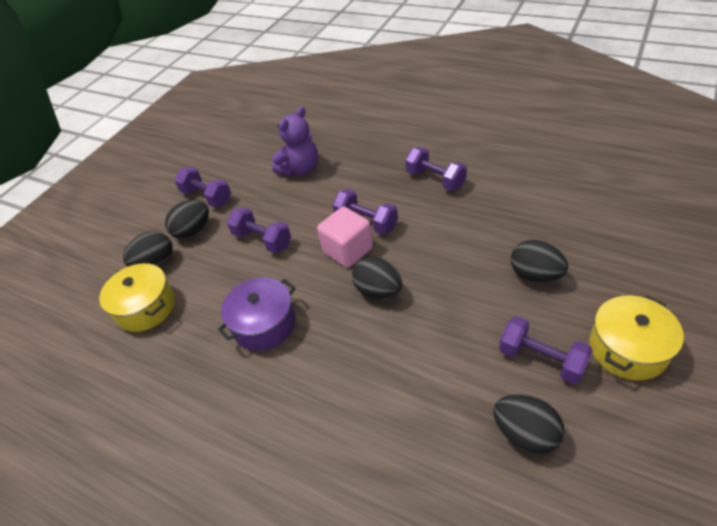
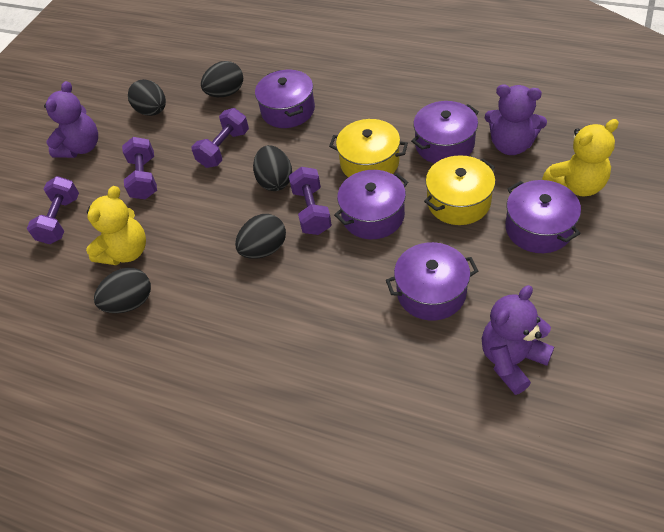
pink cube: [317,206,373,268] = 1 -> none = 0
purple dumbbell: [174,167,231,207] [227,207,291,253] [332,189,398,235] [405,147,467,191] [499,316,593,385] = 5 -> [27,176,79,244] [122,137,157,199] [191,108,249,168] [289,167,332,235] = 4
purple pot: [218,277,296,351] = 1 -> [255,70,315,128] [334,170,408,239] [386,242,478,321] [411,101,479,163] [505,180,581,253] = 5
purple teddy bear: [272,106,318,176] = 1 -> [44,81,98,158] [482,285,554,395] [485,84,547,155] = 3
yellow teddy bear: none = 0 -> [86,186,146,265] [542,119,619,196] = 2

